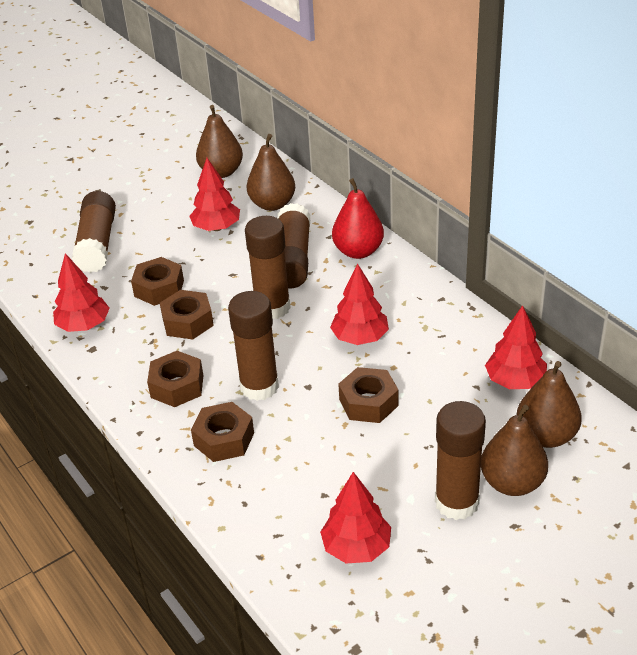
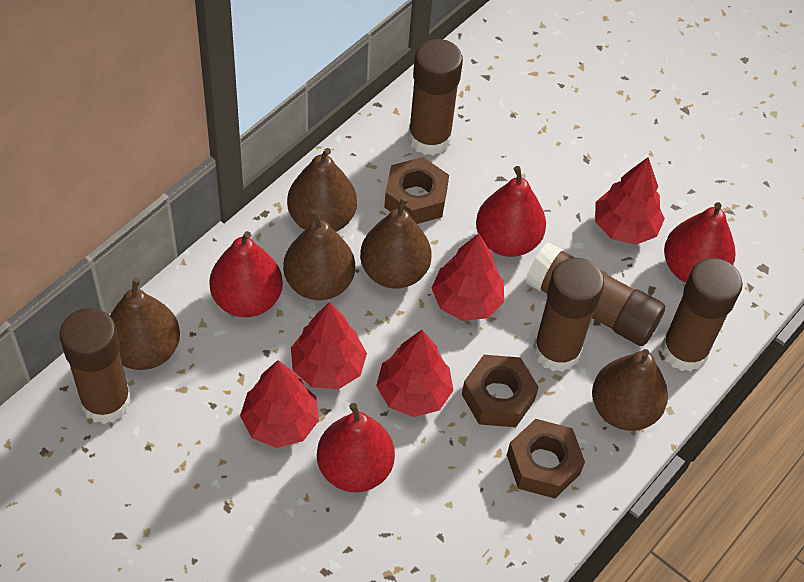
brown nut: [131,257,184,306] [147,351,203,407] [160,290,214,339] [191,402,254,462] [338,367,399,423] = 5 -> [384,157,449,224] [462,355,539,427] [507,419,585,498] = 3
brown pear: [196,105,243,178] [246,134,295,211] [481,405,548,496] [517,361,582,448] = 4 -> [110,278,180,370] [283,209,355,300] [287,148,357,232] [360,197,431,289] [592,349,668,431] = 5
red pear: [332,178,384,259] = 1 -> [209,231,283,317] [317,403,395,492] [476,166,546,257] [664,202,736,283] = 4

